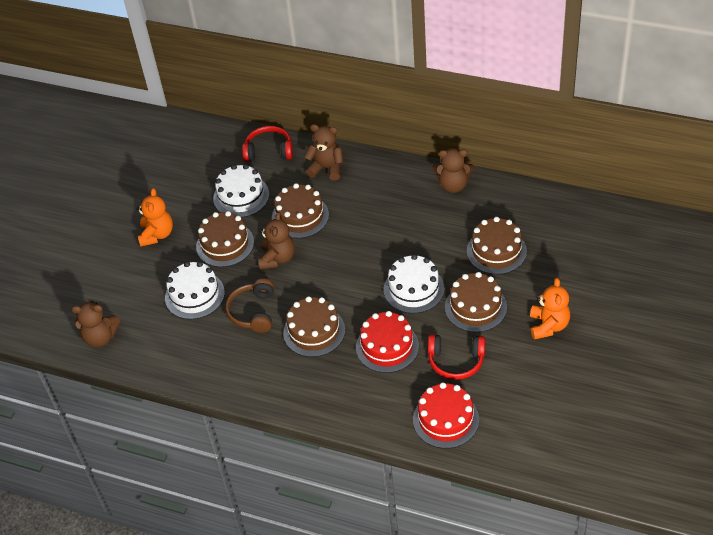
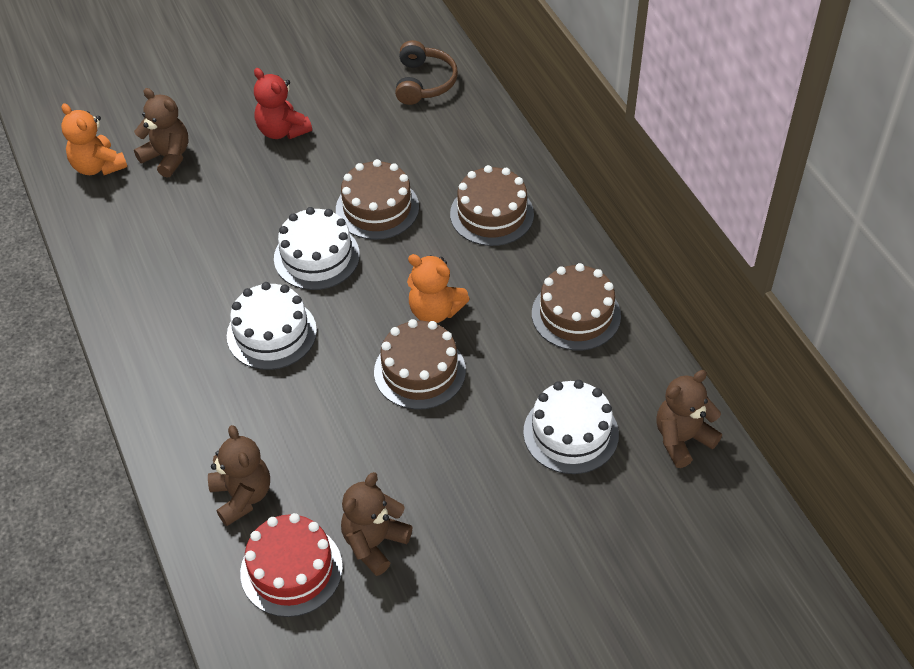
brown cake: [196,211,254,267] [272,183,329,238] [283,296,345,357] [445,272,507,332] [467,217,527,275] = 5 -> [336,159,419,240] [374,319,466,410] [450,165,534,246] [532,263,621,350] = 4
red cake: [356,311,419,373] [413,382,479,449] = 2 -> [240,513,343,617] = 1
red headphones: [242,126,293,162] [428,334,485,380] = 2 -> none = 0
red teddy bear: none = 0 -> [254,68,312,139] = 1

